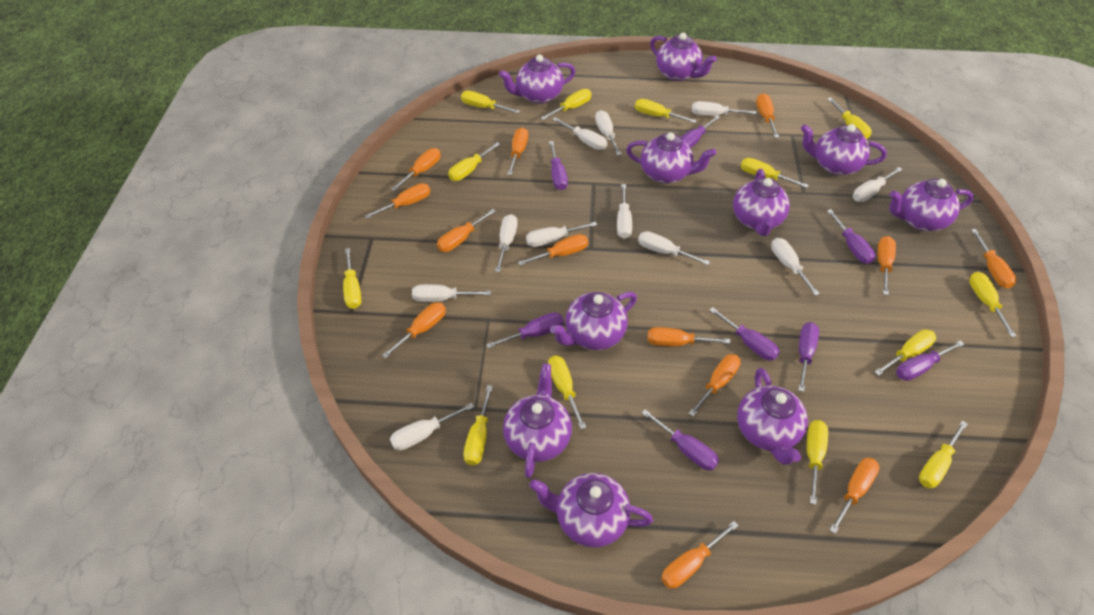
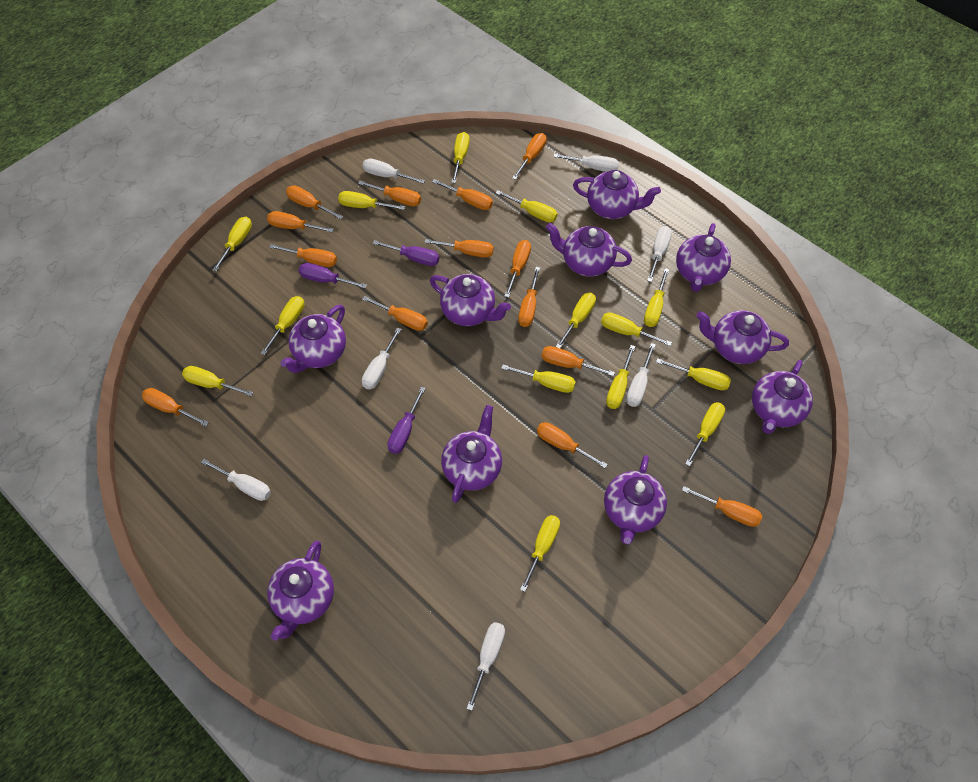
orange screwdriver: [365,183,430,219] [382,302,446,358] [391,148,441,191] [437,209,496,252] [507,128,528,175] [518,234,588,266] [647,327,731,346] [661,521,739,589] [688,354,741,417] [756,93,779,138] [830,458,880,534] [877,236,896,295] [971,229,1017,289] = 13 -> [142,388,209,426] [267,211,334,233] [269,244,337,267] [286,185,343,220] [358,181,421,206] [362,296,428,331] [424,239,494,258] [432,179,493,210] [504,240,531,298] [512,133,547,180] [518,267,540,327] [537,422,608,468] [541,346,615,376] [682,486,762,527] = 14
purple screwdriver: [486,312,564,349] [549,141,568,190] [642,409,719,470] [680,115,720,148] [709,307,780,361] [798,322,819,392] [827,209,875,264] [896,340,965,381] = 8 -> [299,263,367,288] [372,240,439,266] [388,387,426,454] = 3
white screwdriver: [390,403,474,450] [412,284,491,302] [495,214,518,272] [526,222,597,247] [552,117,607,150] [595,110,622,156] [617,184,632,239] [638,231,710,265] [692,101,757,116] [771,238,820,296] [853,167,903,202] = 11 -> [201,459,271,501] [362,159,425,184] [362,328,402,389] [467,622,505,711] [553,154,619,172] [626,343,656,407] [647,226,672,282] = 7
yellow screwdriver: [343,248,362,309] [448,142,500,181] [461,91,520,113] [464,385,493,465] [541,89,592,120] [548,356,586,430] [635,99,697,123] [740,158,809,188] [807,420,828,505] [828,97,872,139] [875,329,936,376] [919,420,968,488] [969,272,1016,337] = 13 -> [182,366,253,396] [213,217,252,272] [261,296,304,355] [338,191,405,210] [451,132,469,183] [496,190,558,222] [501,365,576,393] [520,515,560,592] [556,293,596,348] [601,312,672,346] [606,345,636,409] [644,268,669,327] [656,358,731,391] [685,402,725,466] = 14

